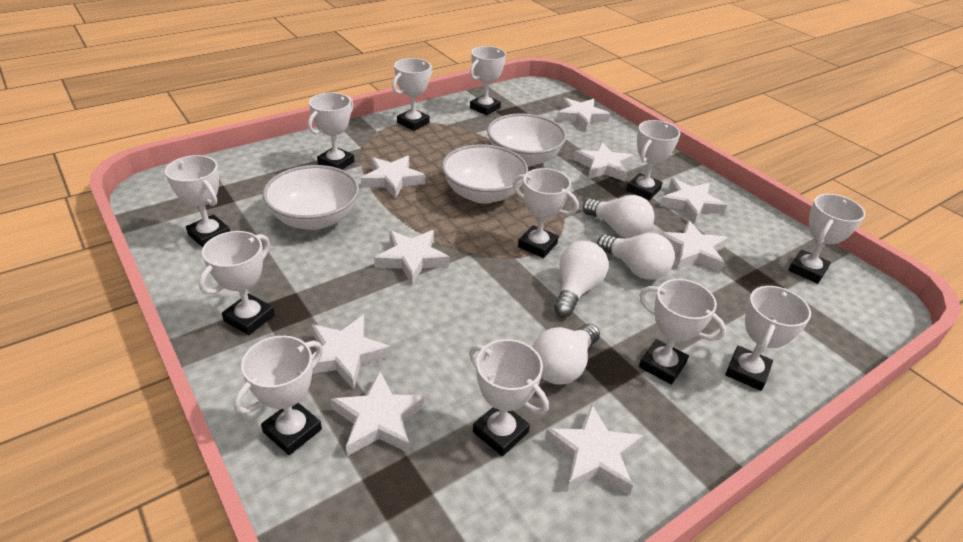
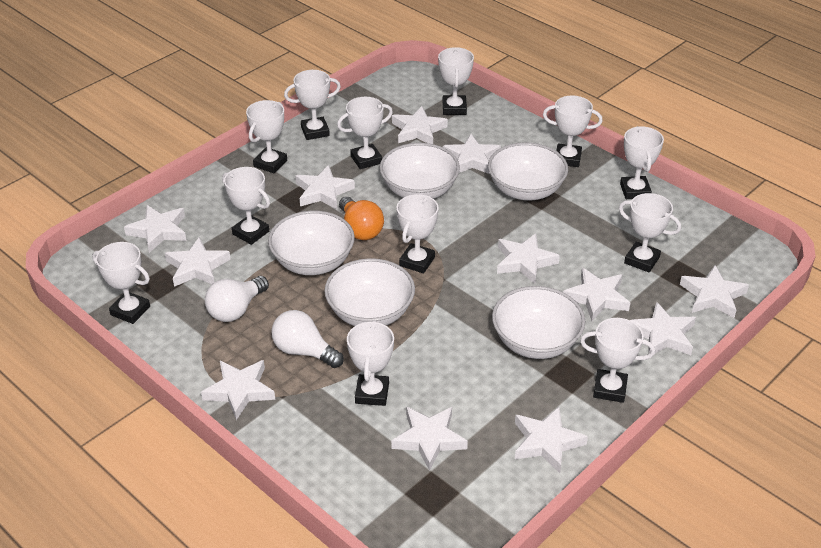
orange light bulb: none = 0 -> [339,197,384,240] = 1
white bowl: [263,165,359,230] [442,144,528,204] [487,113,566,167] = 3 -> [268,211,355,275] [325,258,415,326] [380,143,460,199] [488,142,568,201] [492,286,585,359] = 5
white light bulb: [532,324,600,385] [554,241,608,317] [583,195,654,238] [597,233,675,280] = 4 -> [205,276,269,322] [271,310,344,368] = 2
white star: [311,315,391,389] [331,371,427,456] [361,156,425,199] [374,230,450,285] [545,404,643,495] [557,98,610,130] [574,142,634,182] [659,221,728,272] [660,178,727,223] = 9 -> [124,205,186,253] [165,237,231,287] [201,360,275,420] [295,165,355,209] [391,407,468,471] [392,106,448,144] [443,134,501,174] [497,233,560,284] [515,407,588,473] [563,268,630,321] [630,302,696,355] [680,265,749,318] = 12

